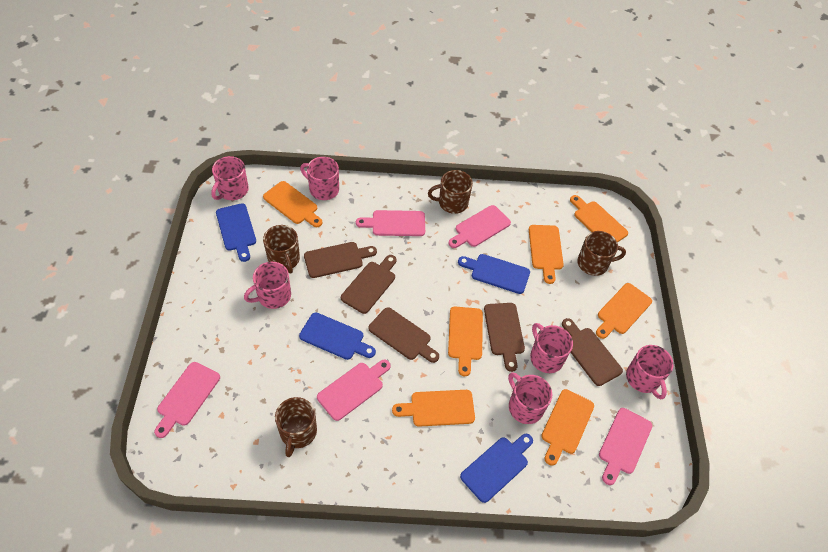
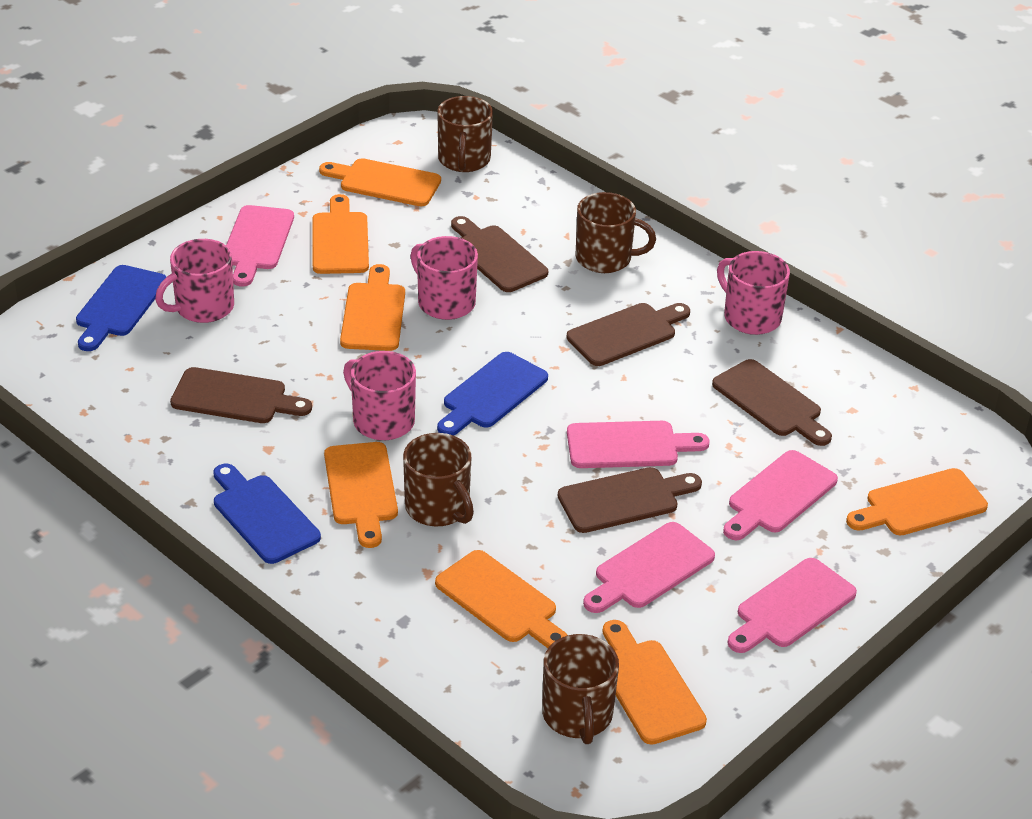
blue cutting board: [216,203,256,262] [299,313,376,360] [458,254,530,294] [460,434,533,503] = 4 -> [76,265,166,351] [213,464,321,564] [437,352,548,436] = 3
pink mug: [211,156,249,200] [244,262,291,309] [300,157,339,200] [508,372,552,424] [530,323,573,373] [626,345,674,399] = 6 -> [155,239,234,323] [343,351,416,440] [410,236,478,320] [717,251,790,335] = 4

